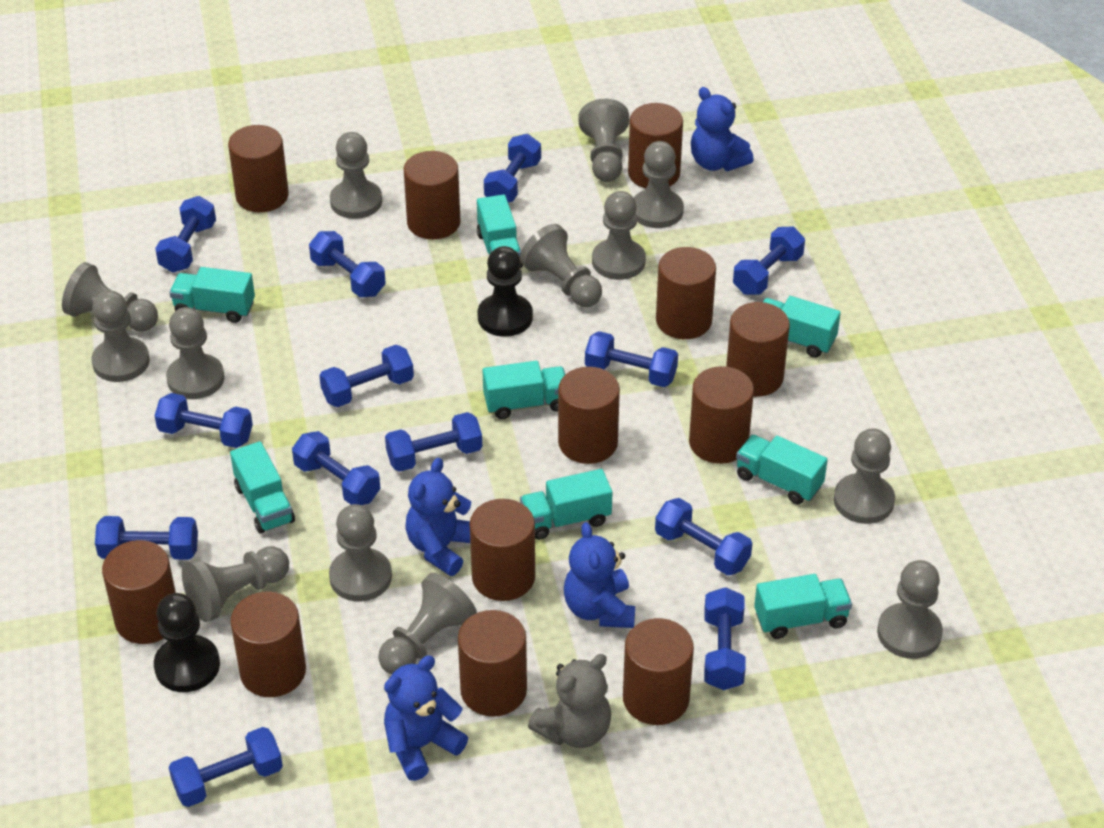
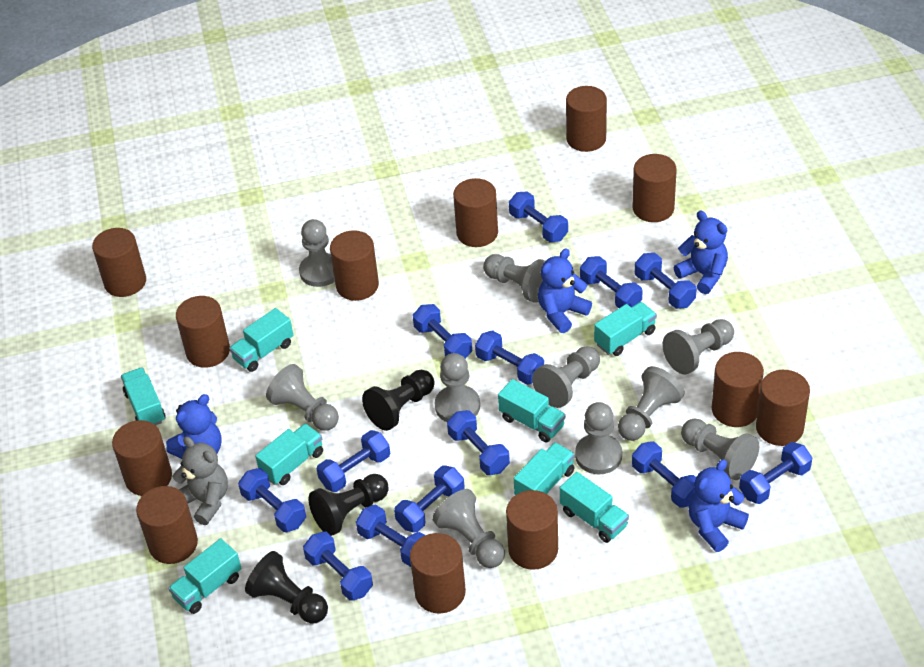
black pawn: [154,593,220,692] [478,246,533,337] = 2 -> [245,551,328,624] [309,474,389,536] [362,370,435,431] = 3
grey pawn: [62,262,158,332] [92,290,150,382] [166,307,225,399] [182,546,289,622] [329,504,392,602] [330,132,382,219] [378,573,477,674] [520,224,602,307] [578,99,629,182] [592,191,646,280] [634,141,684,228] [834,428,895,524] [877,560,943,659] = 13 -> [266,364,339,431] [299,219,335,287] [432,489,505,568] [435,353,480,422] [483,254,545,303] [532,346,600,408] [575,402,622,475] [618,366,685,441] [663,319,734,374] [681,419,759,480] = 10

